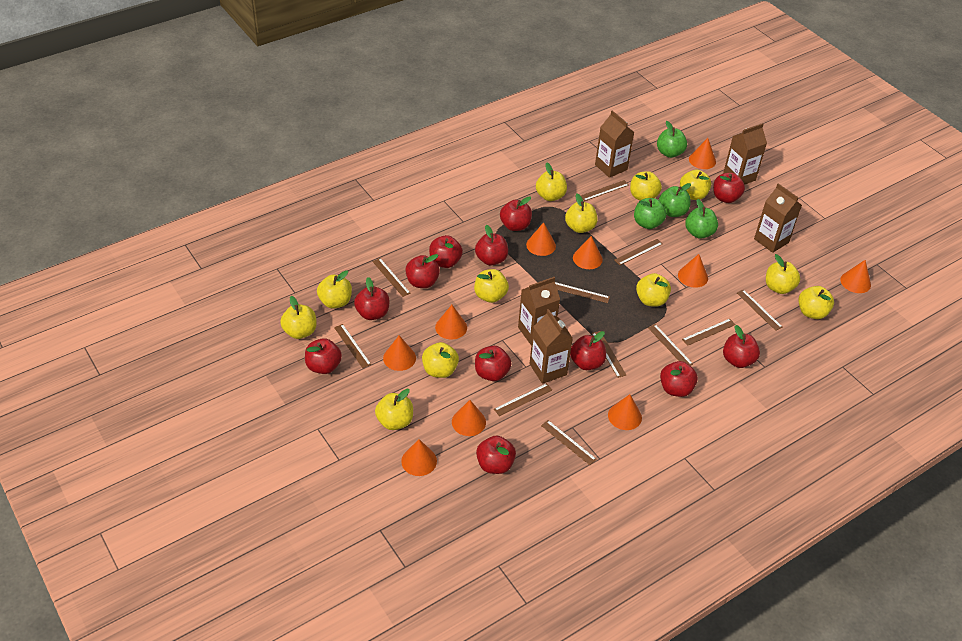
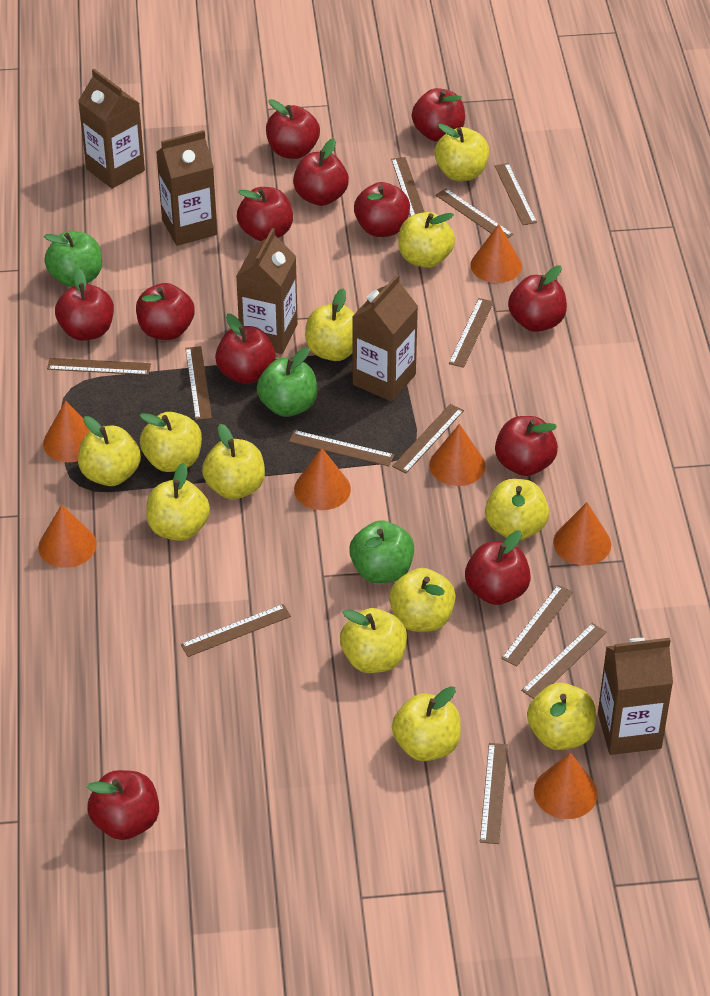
brown ruler: [334,324,371,368] [373,258,411,297] [494,383,552,416] [541,420,597,465] [555,282,610,303] [581,180,629,201] [592,331,626,378] [615,239,663,265] [648,324,693,366] [682,319,736,346] [737,290,782,331] = 11 -> [47,358,151,375] [181,604,291,657] [185,346,212,420] [289,430,394,466] [391,157,424,216] [392,404,464,473] [436,189,513,238] [449,298,494,368] [480,743,508,844] [495,163,537,225] [501,585,573,667] [521,623,607,699] = 12
green apple: [634,198,666,229] [657,121,687,158] [659,183,691,217] [685,199,718,239] = 4 -> [44,231,102,287] [257,347,317,417] [349,520,414,583] = 3
orange cone: [383,335,416,371] [401,439,437,476] [435,305,467,340] [452,400,486,436] [526,222,556,256] [573,236,603,269] [608,394,642,430] [678,254,708,288] [689,138,716,169] [840,260,871,293] = 10 -> [38,505,97,568] [43,400,90,462] [294,448,351,510] [429,424,486,486] [471,224,522,283] [534,753,598,819] [553,502,611,565] = 7

